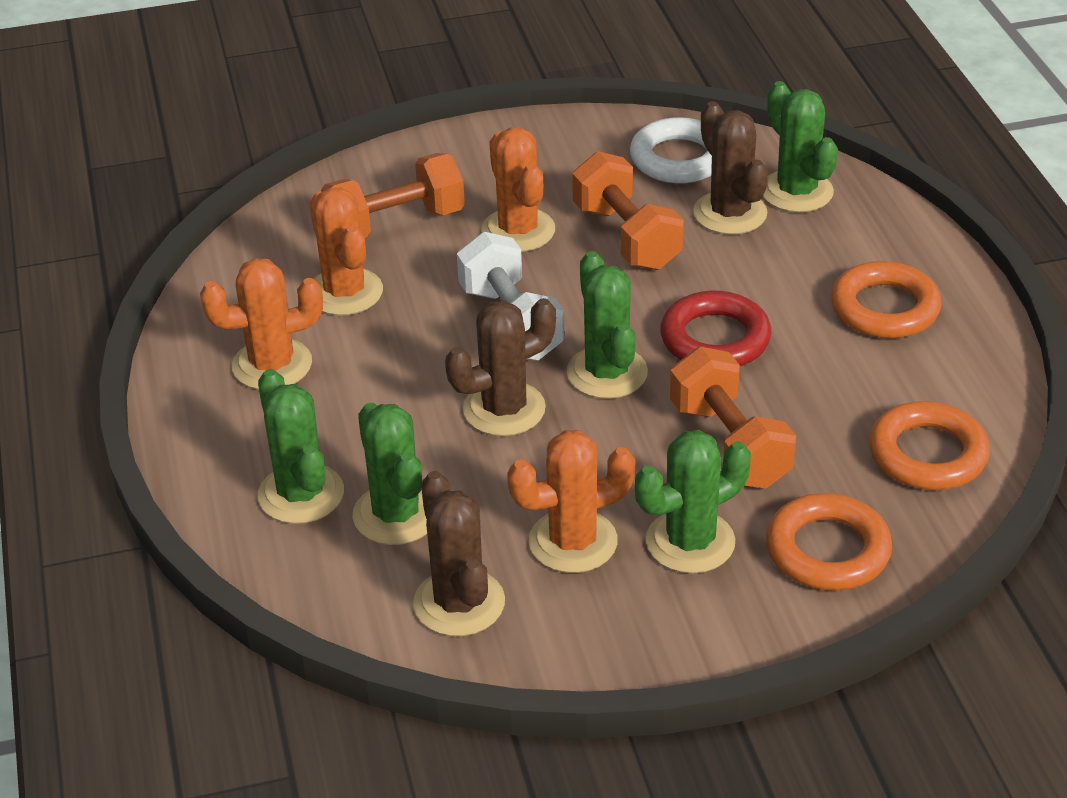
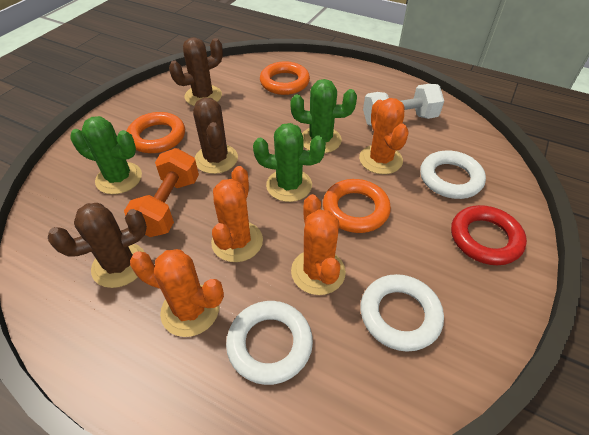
green cactus: [258,369,344,524] [353,403,427,545] [567,251,648,399] [635,430,751,573] [763,81,838,212] = 5 -> [70,116,142,194] [253,123,326,202] [291,79,357,153] = 3
orange dumbbell: [321,153,465,238] [572,151,684,270] [670,347,796,489] = 3 -> [124,148,199,237] = 1
white ring: [630,117,712,183] = 1 -> [226,301,313,385] [361,274,444,352] [420,150,486,199] = 3

